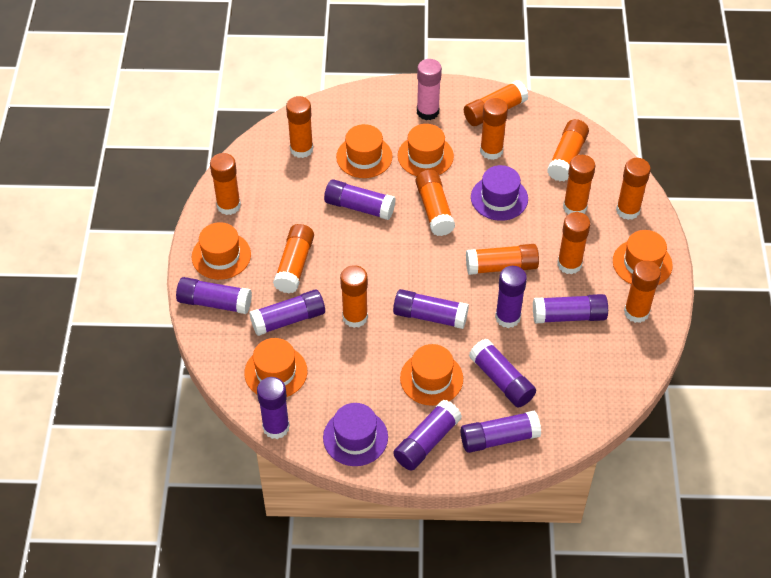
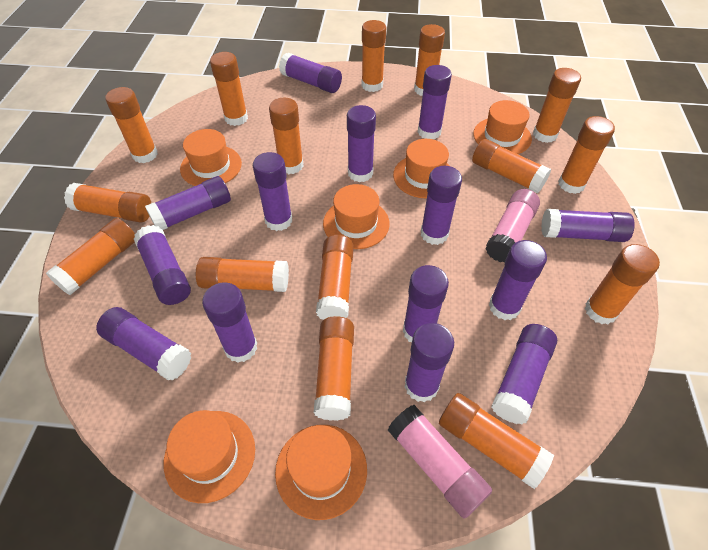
orange glue stick: [210,153,241,215] [273,224,314,293] [286,96,313,158] [340,265,368,328] [416,170,455,236] [464,80,529,126] [466,244,539,275] [480,98,508,160] [547,119,589,181] [557,212,590,275] [563,155,595,214] [616,158,651,220] [624,260,661,323] = 13 -> [46,218,135,295] [64,183,151,223] [105,87,158,163] [196,257,289,292] [210,52,248,126] [269,98,304,174] [314,316,354,421] [316,235,354,320] [361,20,386,92] [414,24,445,96] [439,393,554,489] [472,139,551,193] [533,68,581,143] [558,116,615,194] [585,244,660,324] = 15
pink glue stick: [417,59,442,120] = 1 -> [388,405,492,519] [486,189,540,262] = 2
purple glue stick: [176,277,252,314] [249,289,325,336] [257,377,290,439] [324,179,396,220] [393,289,469,329] [393,400,462,471] [460,410,541,453] [469,339,536,407] [495,266,527,328] [533,294,608,323] = 10 -> [96,307,192,381] [134,225,191,305] [145,176,231,230] [202,282,257,363] [253,152,292,231] [279,53,342,93] [347,105,376,182] [403,265,449,342] [404,323,454,402] [418,65,452,139] [421,166,462,245] [489,240,547,320] [491,324,557,424] [541,209,635,242] = 14
purple hat: [323,403,388,466] [471,165,528,221] = 2 -> none = 0

